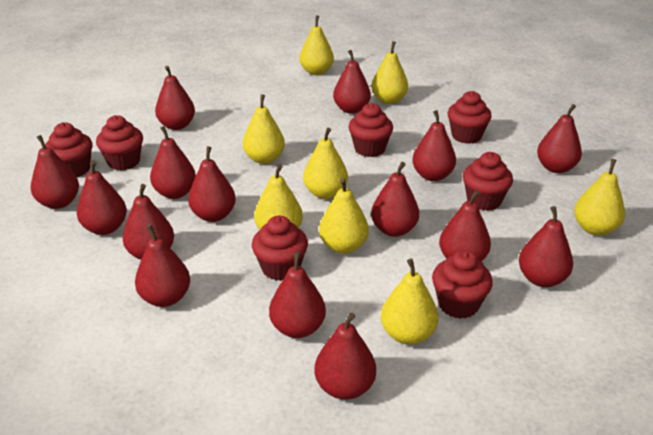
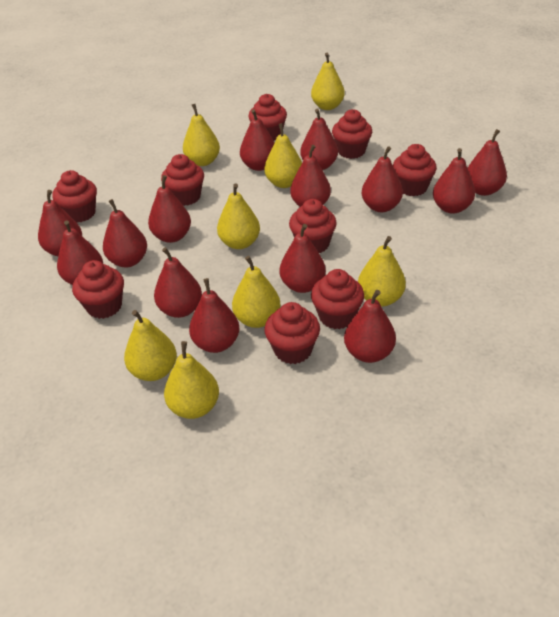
red cupcake: [45,122,92,177] [96,115,143,170] [252,216,308,281] [349,103,393,157] [432,250,493,319] [448,91,492,144] [463,152,513,211] = 7 -> [52,170,97,223] [72,260,124,319] [161,154,204,206] [249,94,287,141] [264,302,320,364] [289,199,337,253] [311,269,364,329] [332,109,372,159] [393,144,437,196] = 9
red pear: [31,135,79,209] [77,160,127,235] [123,184,174,260] [135,224,190,307] [150,126,196,199] [155,66,195,130] [188,146,236,222] [269,252,326,338] [315,313,376,400] [333,50,371,114] [371,162,419,237] [412,110,456,181] [439,190,491,261] [519,206,573,287] [537,104,582,173] = 15 -> [38,190,82,256] [57,220,103,285] [103,199,147,267] [148,175,191,243] [154,247,202,318] [189,278,240,353] [240,109,274,171] [280,224,326,293] [290,145,331,207] [300,109,338,170] [344,290,396,363] [362,146,403,212] [433,148,475,214] [468,129,507,196] = 14

